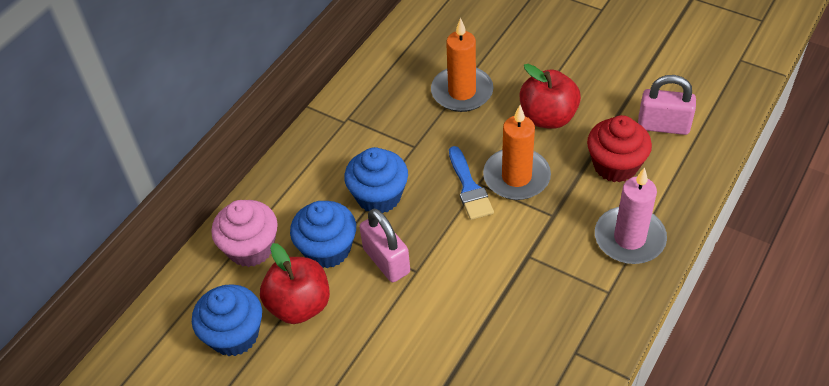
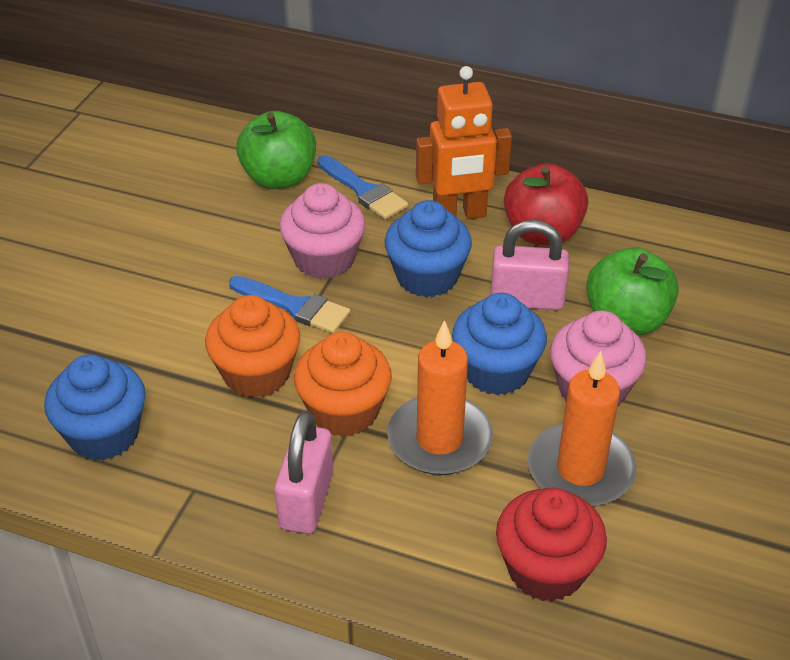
blue brush: [449,146,494,220] = 1 -> [229,276,350,333] [317,155,408,219] = 2
green apple: none = 0 -> [236,111,316,189] [586,247,679,335] = 2
orange cupcake: none = 0 -> [205,295,300,398] [294,332,392,437] = 2
orange robot: none = 0 -> [416,66,512,219] = 1
pink candle: [595,167,667,264] = 1 -> none = 0
pink cupcake: [211,200,278,267] = 1 -> [279,183,365,279] [550,311,647,407] = 2
red apple: [260,243,330,324] [519,64,581,129] = 2 -> [504,163,588,245] = 1

